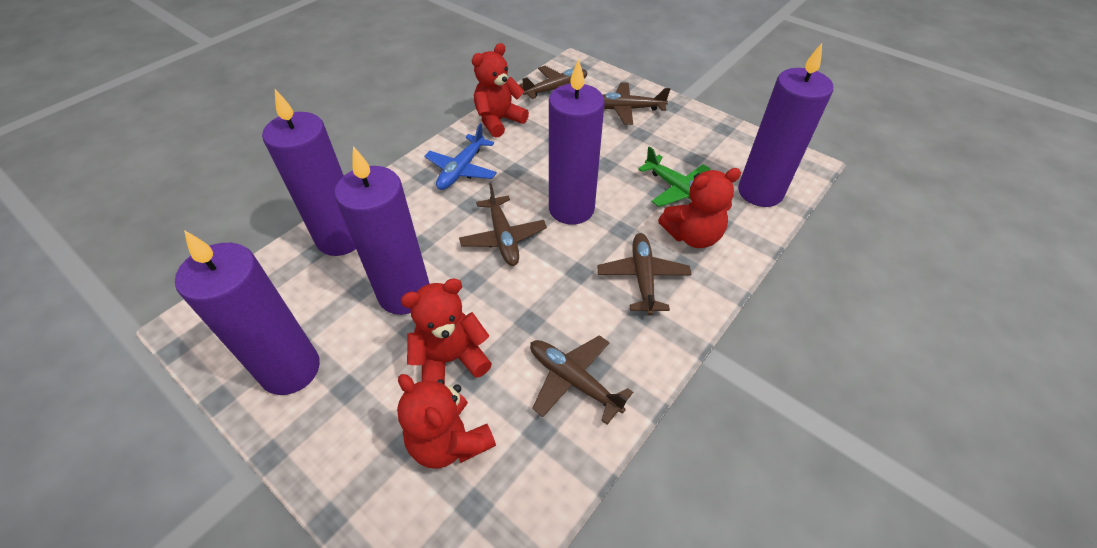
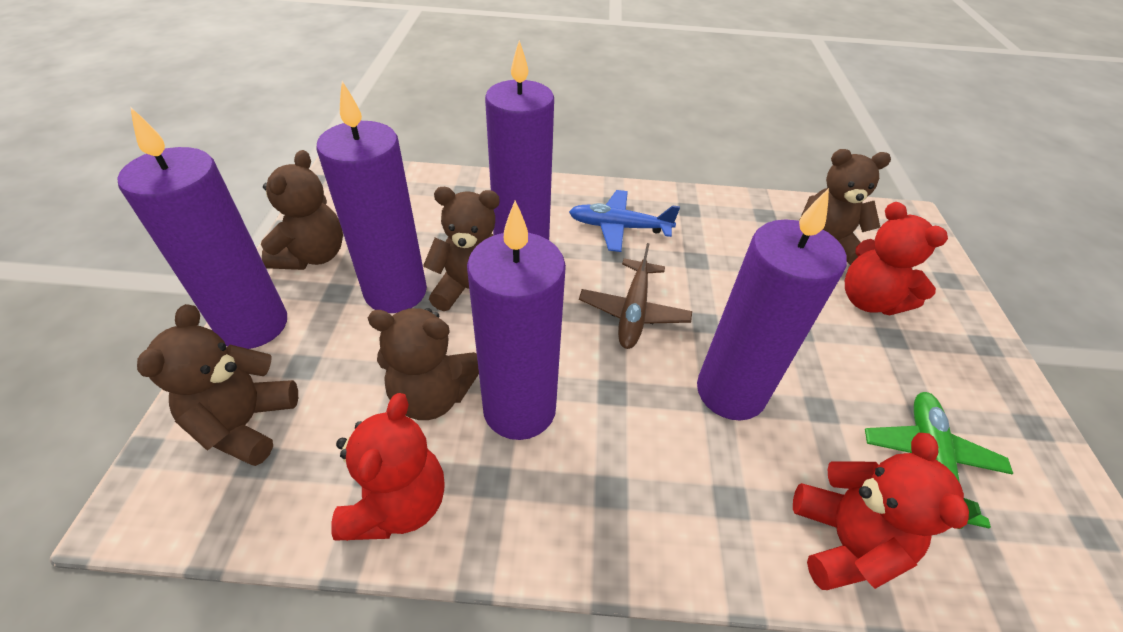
brown plane: [459,183,547,266] [519,66,588,99] [530,335,633,425] [597,233,692,316] [603,83,670,125] = 5 -> [579,243,692,349] = 1
brown teddy bear: none = 0 -> [137,304,298,466] [261,150,343,270] [368,308,479,420] [423,187,500,311] [799,149,891,265] = 5
red teddy bear: [397,374,496,469] [401,278,492,385] [472,43,529,138] [658,168,741,248] = 4 -> [331,393,444,541] [793,433,969,590] [845,202,948,316] = 3

